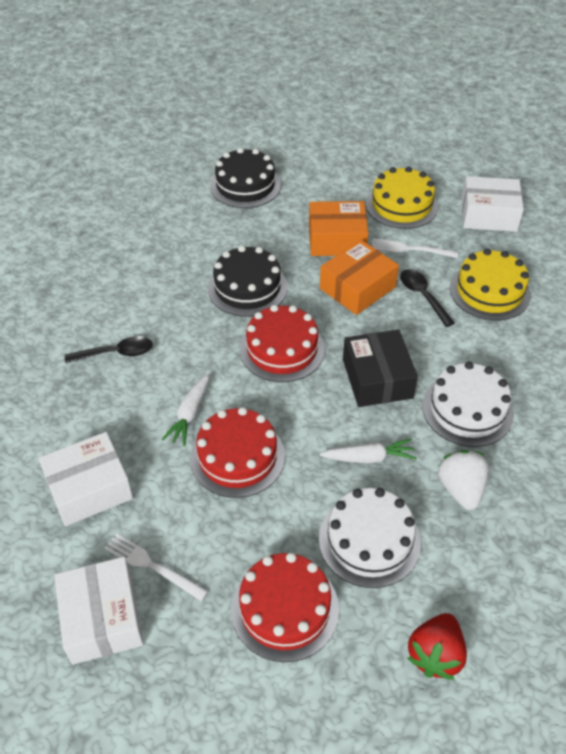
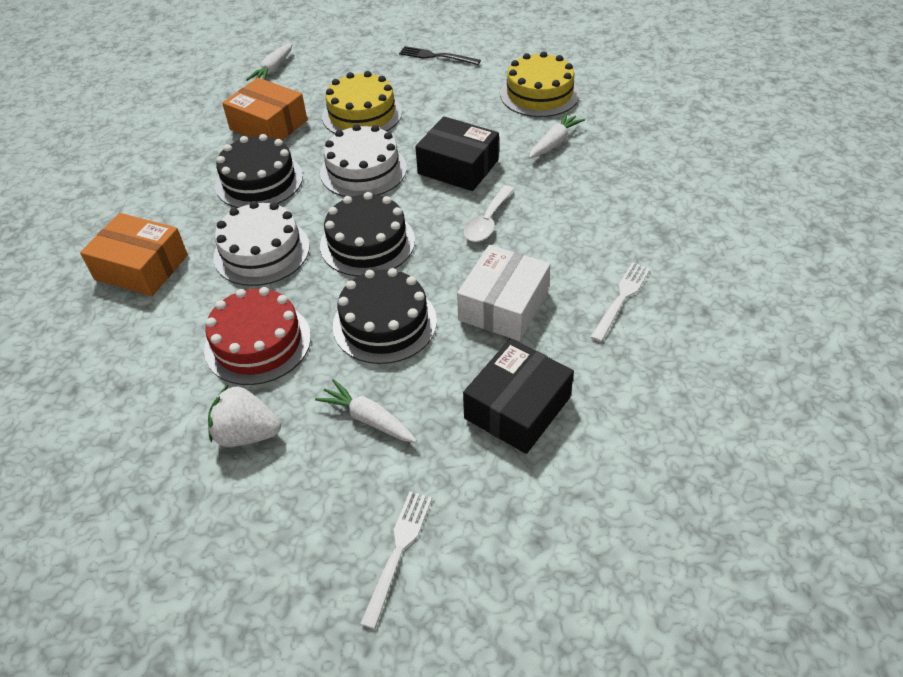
black box: [343,330,418,407] = 1 -> [416,116,499,191] [463,338,574,454] = 2
black cake: [208,245,287,317] [210,148,281,208] = 2 -> [215,134,303,208] [320,192,415,276] [333,268,437,364] = 3
black fork: none = 0 -> [399,46,481,65] = 1
black spoon: [65,336,153,363] [400,269,455,327] = 2 -> none = 0
red cake: [190,407,285,498] [231,553,339,662] [240,305,325,382] = 3 -> [204,287,311,385] = 1
red strawberry: [407,613,467,680] = 1 -> none = 0
white box: [38,432,133,526] [54,557,143,665] [462,176,524,232] = 3 -> [457,245,550,341] = 1
white carrot: [162,374,209,446] [320,438,417,464] = 2 -> [246,43,293,81] [315,379,417,443] [528,112,585,159] = 3
white spoon: none = 0 -> [463,185,514,242] = 1

